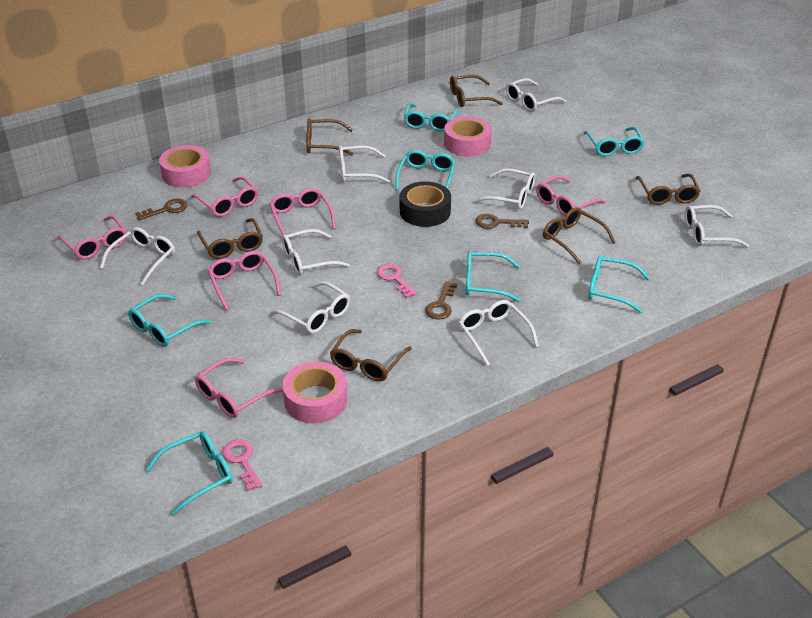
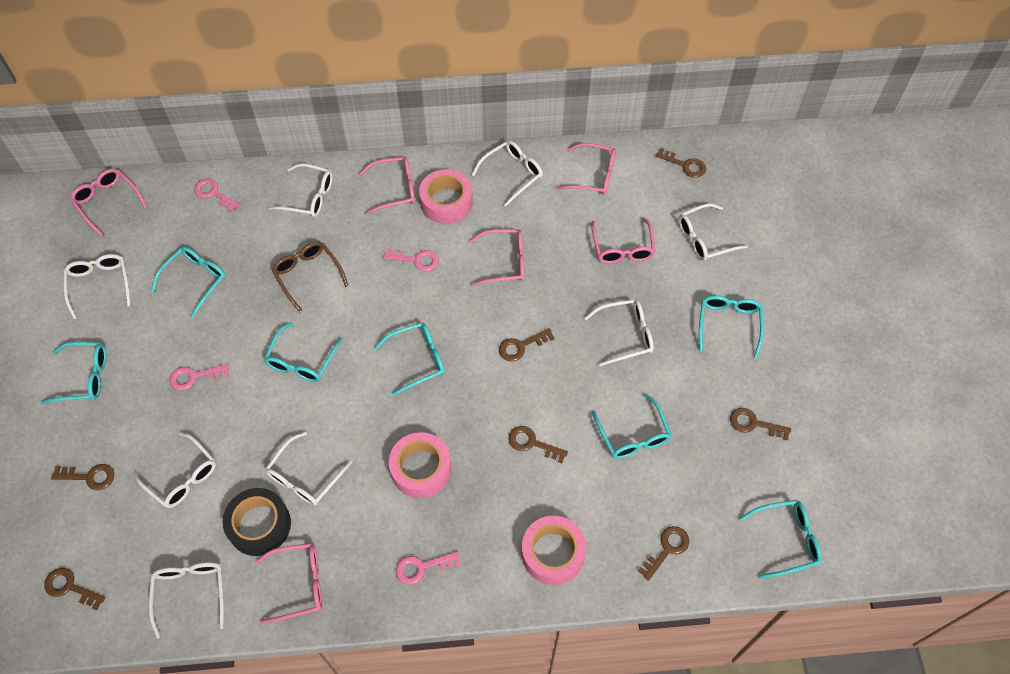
brown glasses: [197,218,263,259] [306,118,353,156] [330,329,412,381] [450,75,503,107] [543,207,616,265] [636,174,701,205] = 6 -> [272,242,348,312] = 1
brown key: [135,199,188,220] [425,281,457,319] [476,214,529,229] = 3 -> [44,568,106,610] [51,464,114,490] [499,328,555,362] [508,426,568,463] [638,526,689,581] [655,148,706,178] [730,408,791,441] = 7
pink key: [222,439,262,491] [377,264,418,298] = 2 -> [169,364,229,390] [194,178,240,212] [383,248,439,271] [396,551,461,585] = 4

